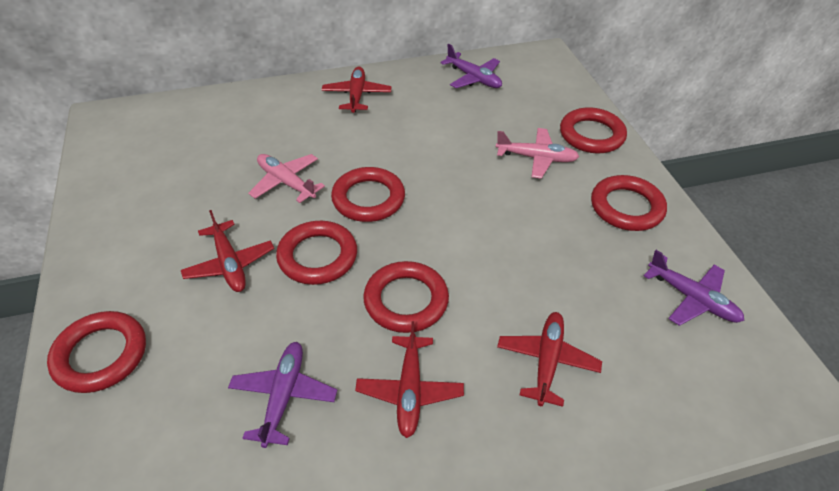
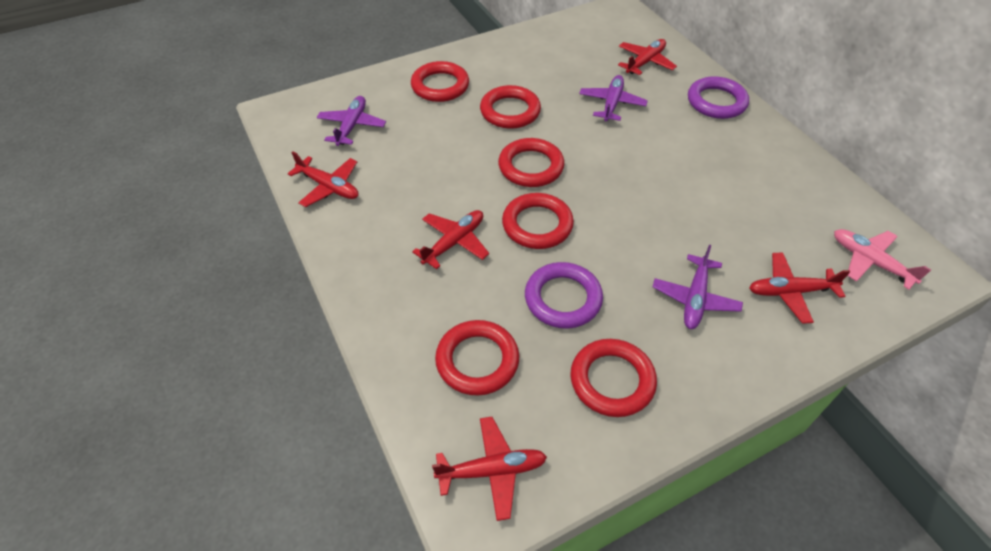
pink plane: [248,154,325,203] [496,128,579,179] = 2 -> [834,229,931,290] = 1
purple ring: none = 0 -> [525,262,603,329] [688,76,749,119] = 2
red plane: [181,210,274,292] [322,67,392,113] [355,321,464,438] [497,312,602,407] = 4 -> [288,151,358,207] [412,210,489,269] [432,417,547,521] [618,39,677,75] [749,252,850,324] = 5

